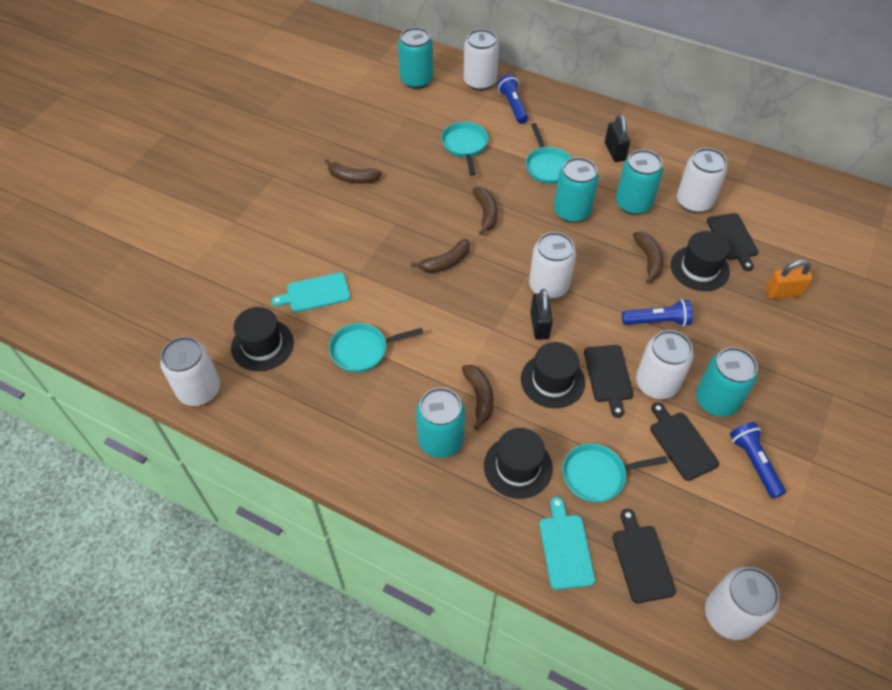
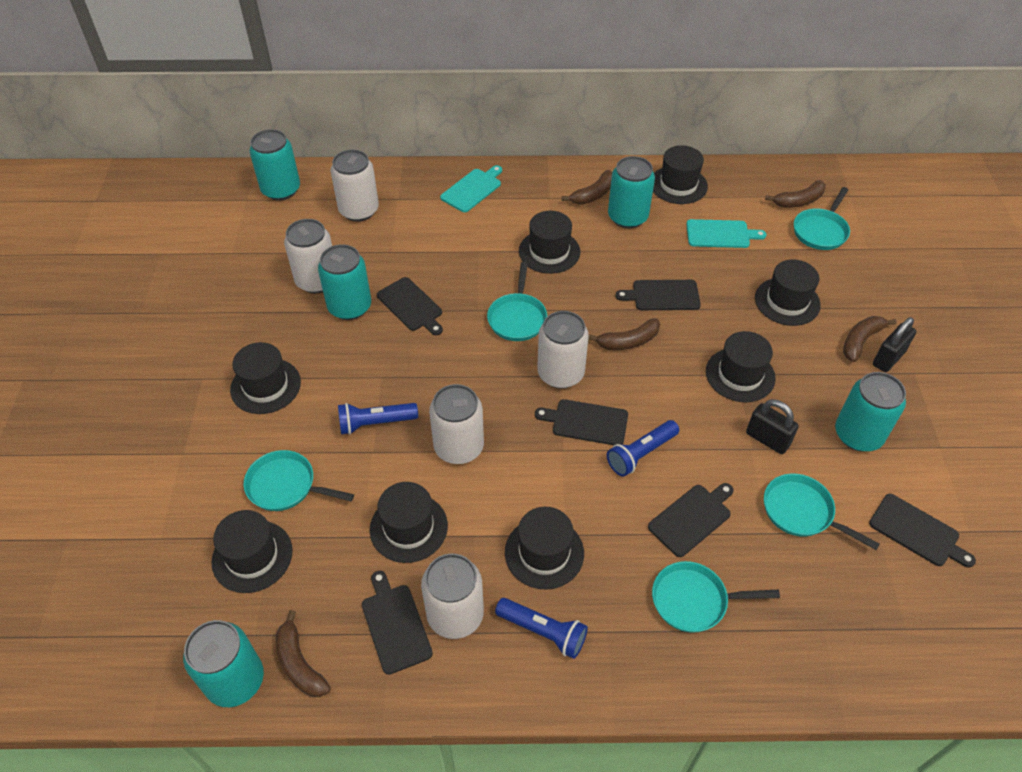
black cutting board: [584,345,633,418] [613,509,676,603] [650,402,719,481] [707,213,758,271] = 4 -> [362,571,433,675] [377,277,443,335] [535,399,628,445] [616,280,701,310] [648,483,734,557] [869,494,976,568] = 6
black hat: [231,307,294,371] [484,428,553,499] [521,342,585,408] [671,231,730,291] = 4 -> [211,510,293,593] [230,342,301,414] [370,482,448,563] [505,507,584,589] [519,211,580,274] [653,145,708,204] [706,331,776,402] [755,259,821,326] = 8
orange padlock: [765,259,813,299] = 1 -> none = 0
turquoise pan: [329,323,423,372] [441,122,488,176] [526,123,572,184] [562,443,668,502] = 4 -> [244,450,354,511] [487,262,547,341] [652,561,780,633] [764,473,880,550] [794,187,850,250] = 5
white can: [160,337,220,406] [464,29,499,91] [529,232,576,299] [636,330,694,399] [677,148,727,213] [705,567,779,640] = 6 -> [284,219,332,293] [331,149,379,222] [421,554,484,639] [429,384,484,464] [537,311,589,389] = 5

